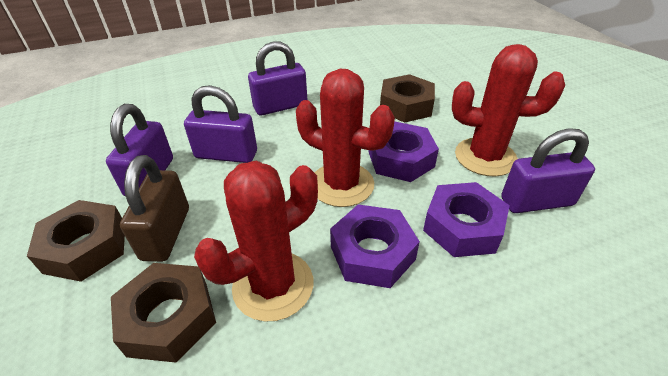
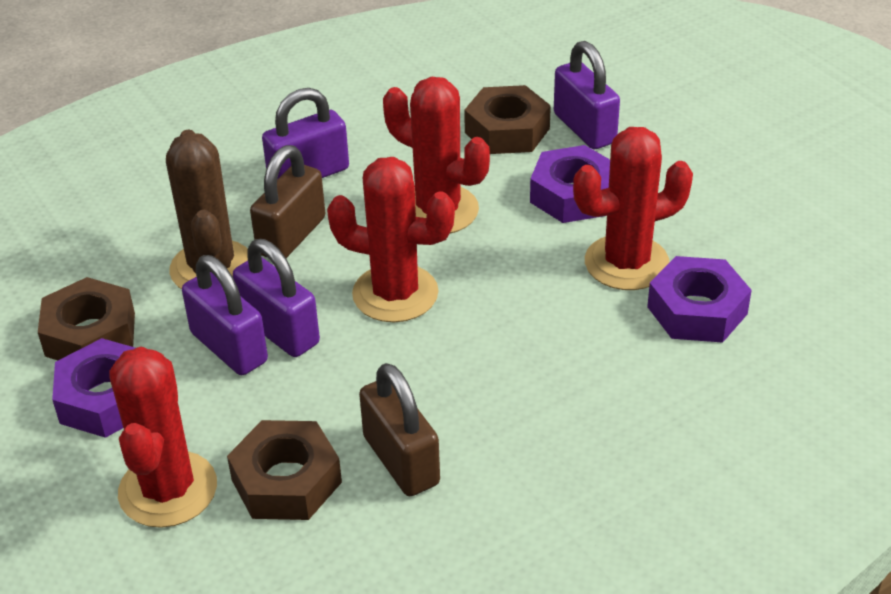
brown cactus: none = 0 -> [166,130,248,289] = 1
brown padlock: [120,155,189,262] = 1 -> [250,145,325,258] [359,363,440,496] = 2
red cactus: [194,161,318,322] [296,69,395,207] [452,44,565,177] = 3 -> [109,347,217,528] [327,157,455,322] [383,77,490,234] [573,127,693,290] = 4

